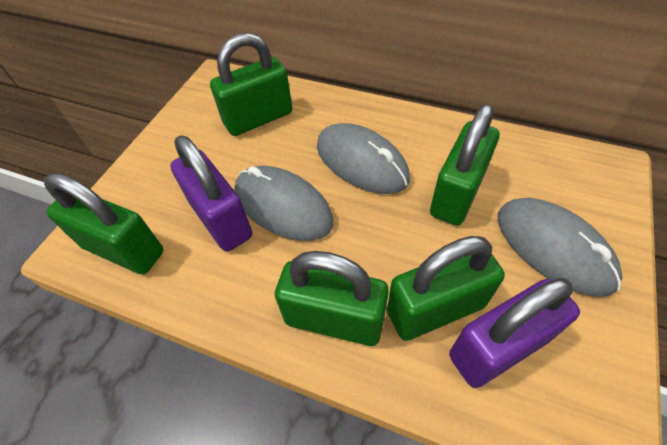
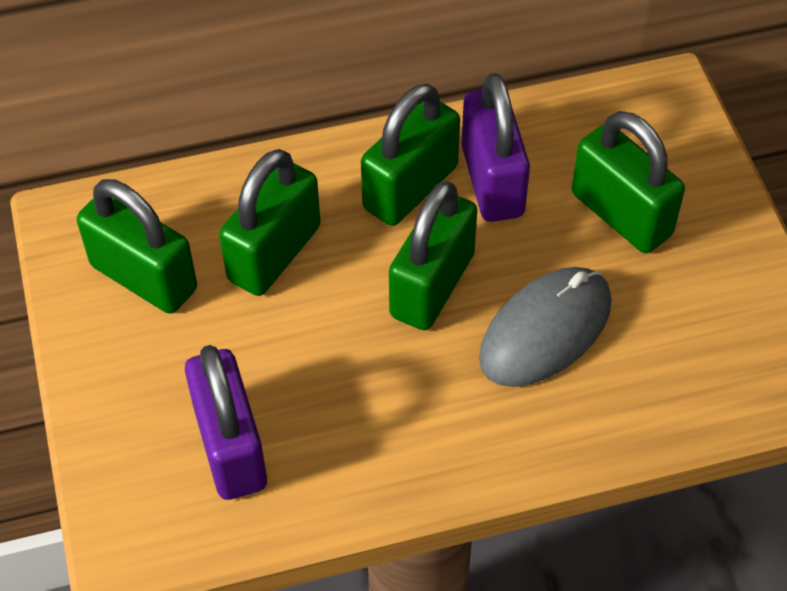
grey mouse: [234,166,334,241] [317,123,410,194] [498,198,622,297] = 3 -> [479,267,611,387] = 1

